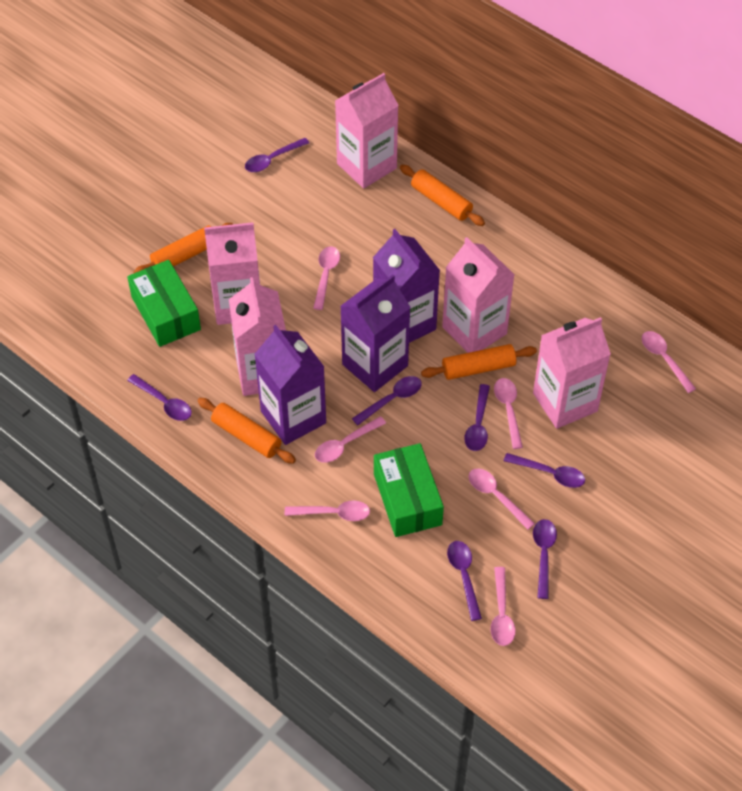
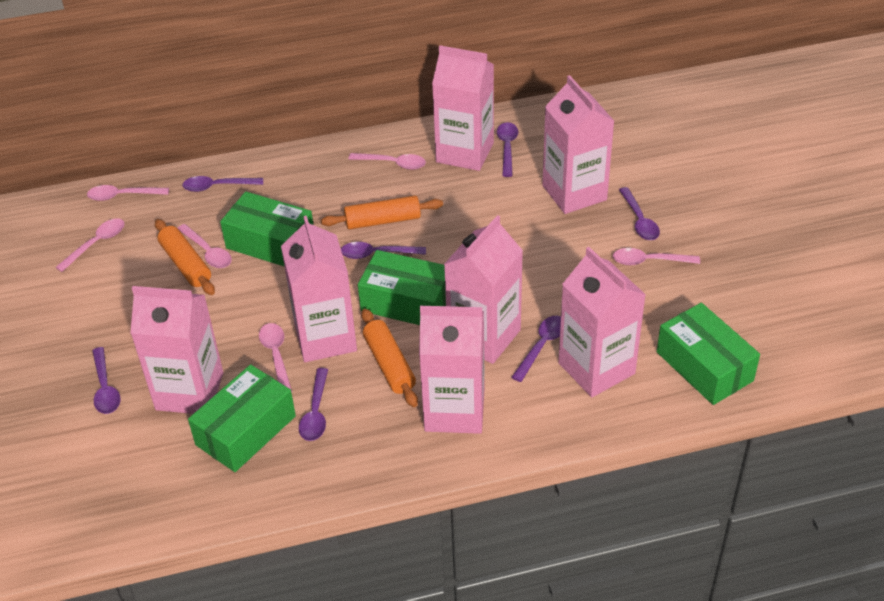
green box: [127,260,201,347] [374,443,444,537] = 2 -> [188,364,296,472] [220,191,313,266] [358,250,446,325] [657,303,760,405] = 4
orange rolling pin: [133,223,233,273] [198,398,296,464] [400,165,485,226] [421,344,537,380] = 4 -> [155,219,215,295] [321,196,443,229] [361,309,418,407] = 3
pink carton: [204,222,260,325] [229,277,286,396] [335,73,399,188] [442,237,514,353] [533,317,611,429] = 5 -> [130,286,223,414] [281,216,357,362] [419,306,484,434] [432,45,494,171] [444,215,523,364] [542,75,614,214] [558,247,646,397] = 7
pink spoon: [285,500,370,521] [313,246,340,310] [315,416,386,463] [468,468,535,530] [490,567,516,646] [494,378,523,449] [642,331,696,393] = 7 -> [55,219,125,272] [87,185,169,201] [178,224,232,268] [259,323,292,392] [348,153,426,170] [613,248,700,265] = 6
purple carton: [254,325,326,445] [340,274,411,392] [373,229,440,343] = 3 -> none = 0

